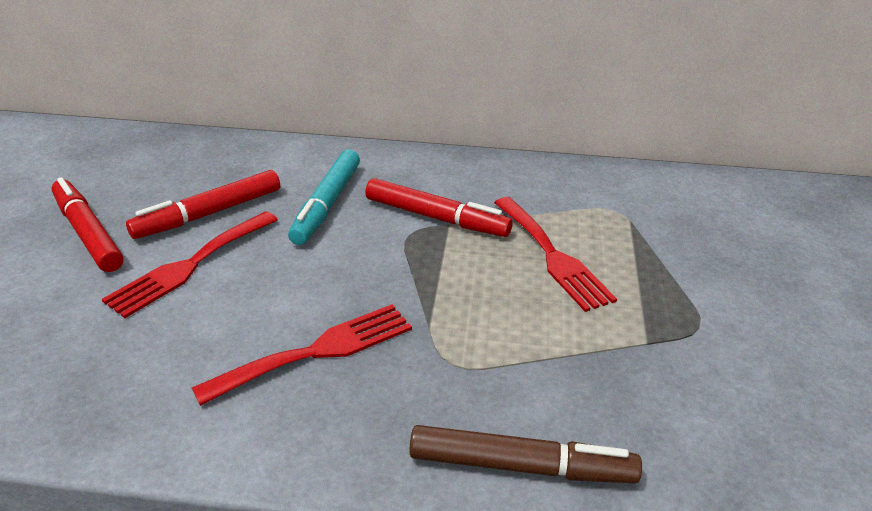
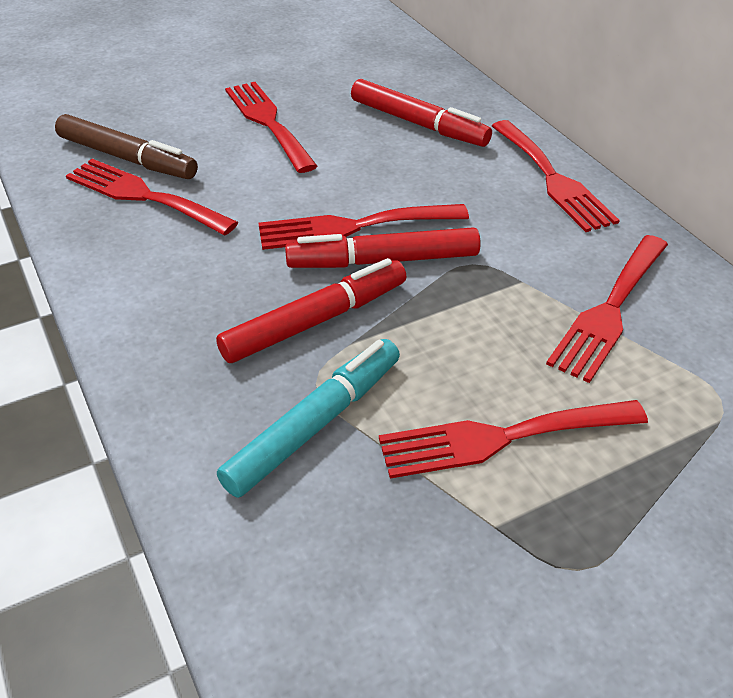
red fork: [102,211,278,318] [192,304,412,406] [494,197,617,312] = 3 -> [66,159,238,235] [225,82,317,173] [259,204,469,250] [379,400,648,479] [492,120,620,232] [546,235,668,383] = 6

